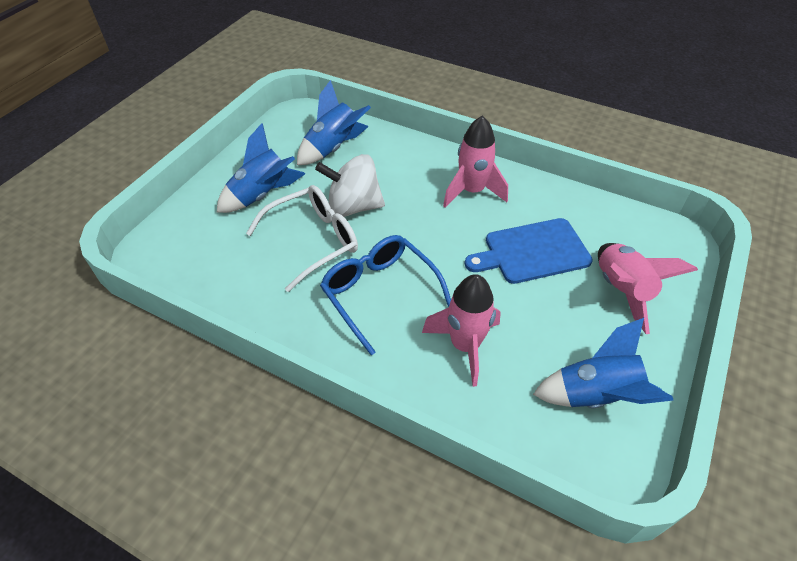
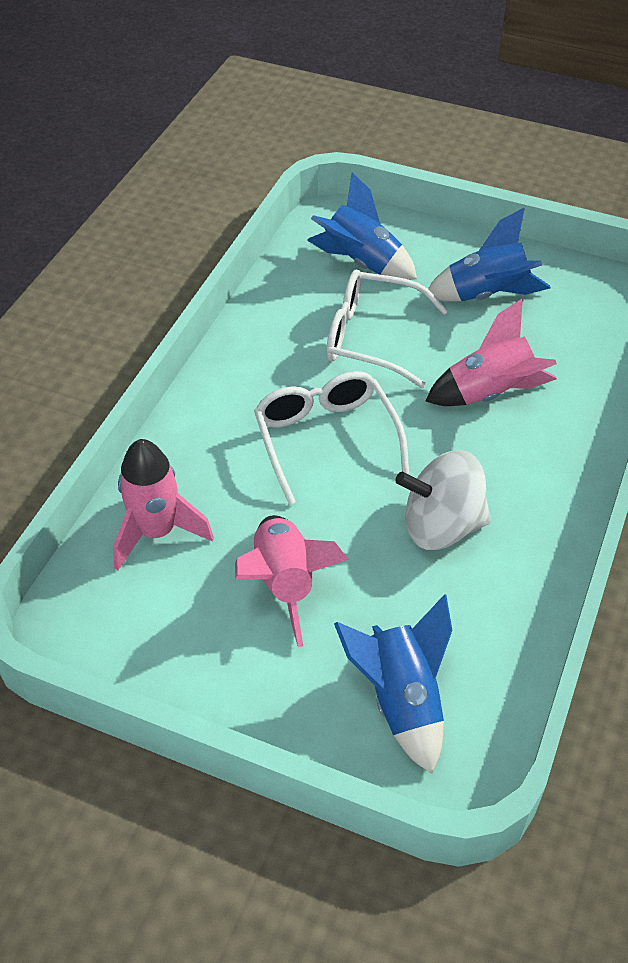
blue cutting board: [465,218,593,284] = 1 -> none = 0
blue glasses: [320,235,451,355] = 1 -> none = 0
white glasses: [246,185,358,292] = 1 -> [254,371,409,505] [326,270,448,388] = 2

